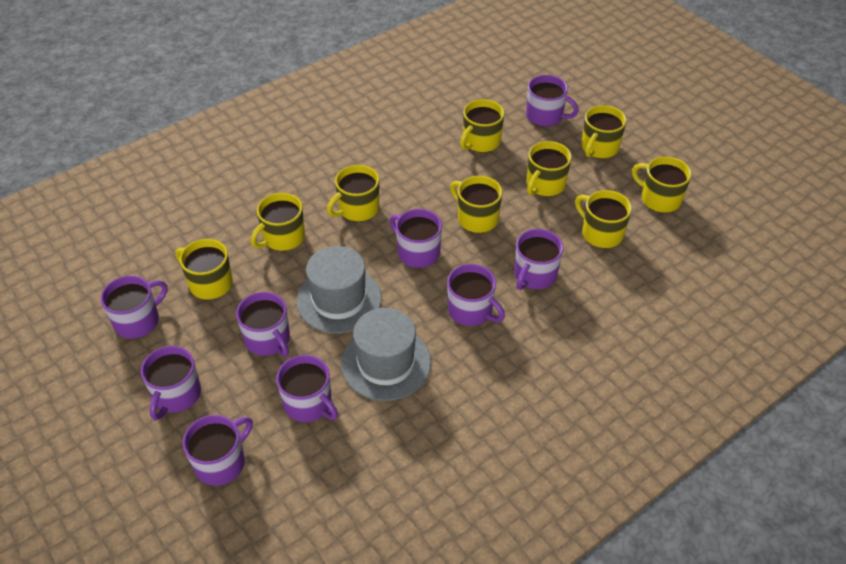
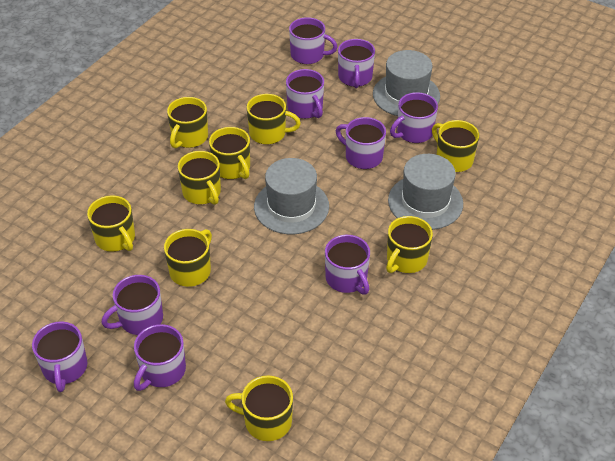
grey hat: [296,246,382,333] [341,308,431,401] = 2 -> [254,158,329,234] [373,50,440,116] [388,154,463,230] = 3

